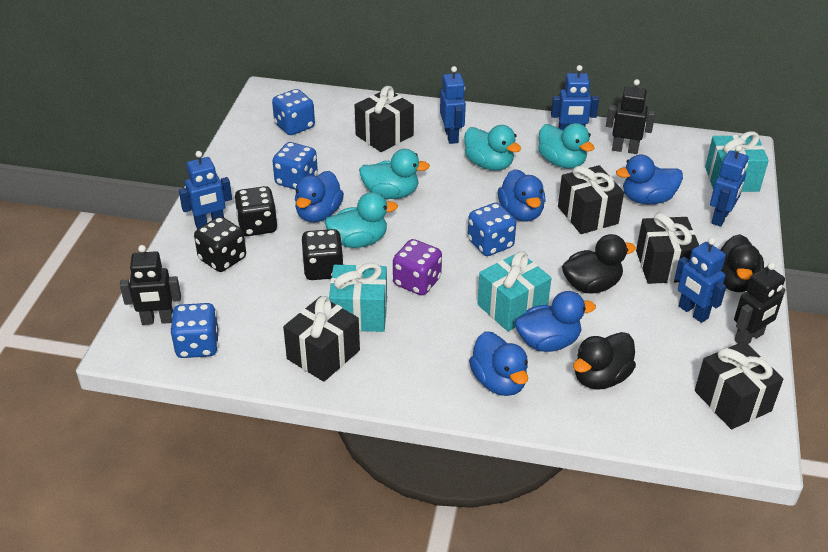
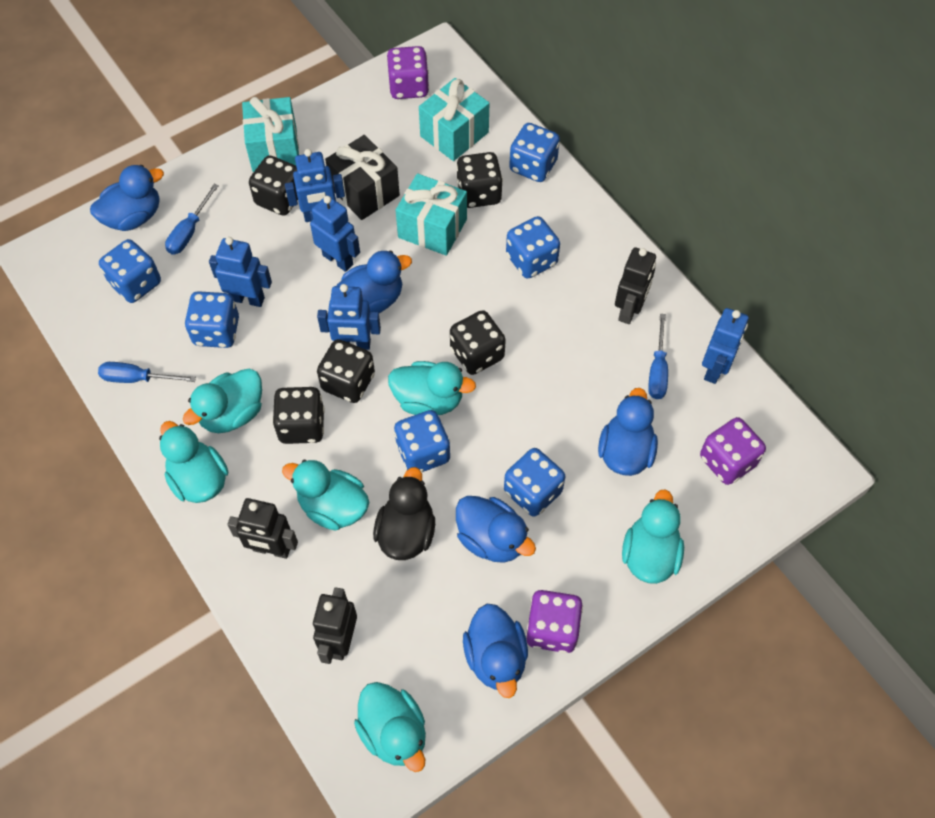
black dice: [194,217,246,272] [234,186,277,236] [302,229,343,280] = 3 -> [249,155,298,216] [272,387,325,444] [317,339,375,403] [450,310,506,375] [456,152,503,208] = 5
black duck: [562,234,636,294] [573,332,636,390] [720,234,764,292] = 3 -> [373,467,435,560] = 1
black gift: [283,296,360,382] [355,86,414,152] [558,165,624,234] [636,213,699,284] [695,341,783,430] = 5 -> [325,135,400,220] = 1
blue dice: [170,303,219,358] [272,89,315,135] [273,142,318,190] [468,203,516,256] = 4 -> [99,239,161,303] [184,291,239,348] [394,410,450,473] [504,448,565,517] [506,216,560,279] [509,123,560,182] = 6
blue screwdriver: none = 0 -> [98,362,196,383] [165,184,219,254] [648,314,668,399] = 3
purple dice: [393,239,442,295] = 1 -> [386,46,429,99] [526,590,583,653] [700,417,766,485] = 3
turquoise duck: [325,192,398,248] [359,149,430,199] [464,125,521,171] [538,123,594,169] = 4 -> [159,421,228,503] [183,369,262,433] [282,460,369,531] [354,682,426,772] [388,361,476,415] [622,489,684,584] = 6

